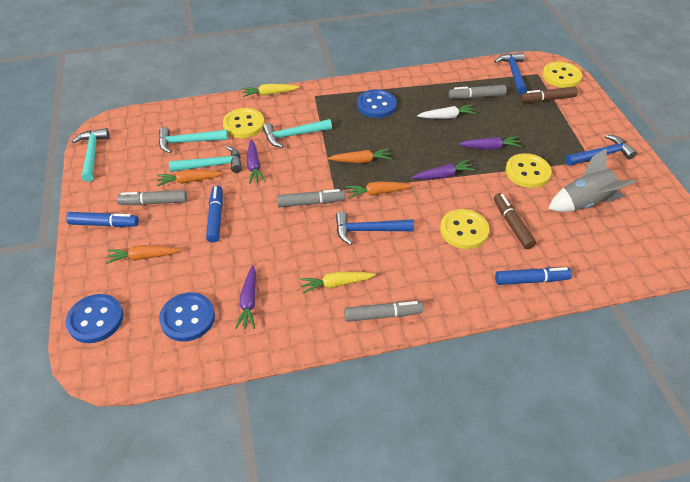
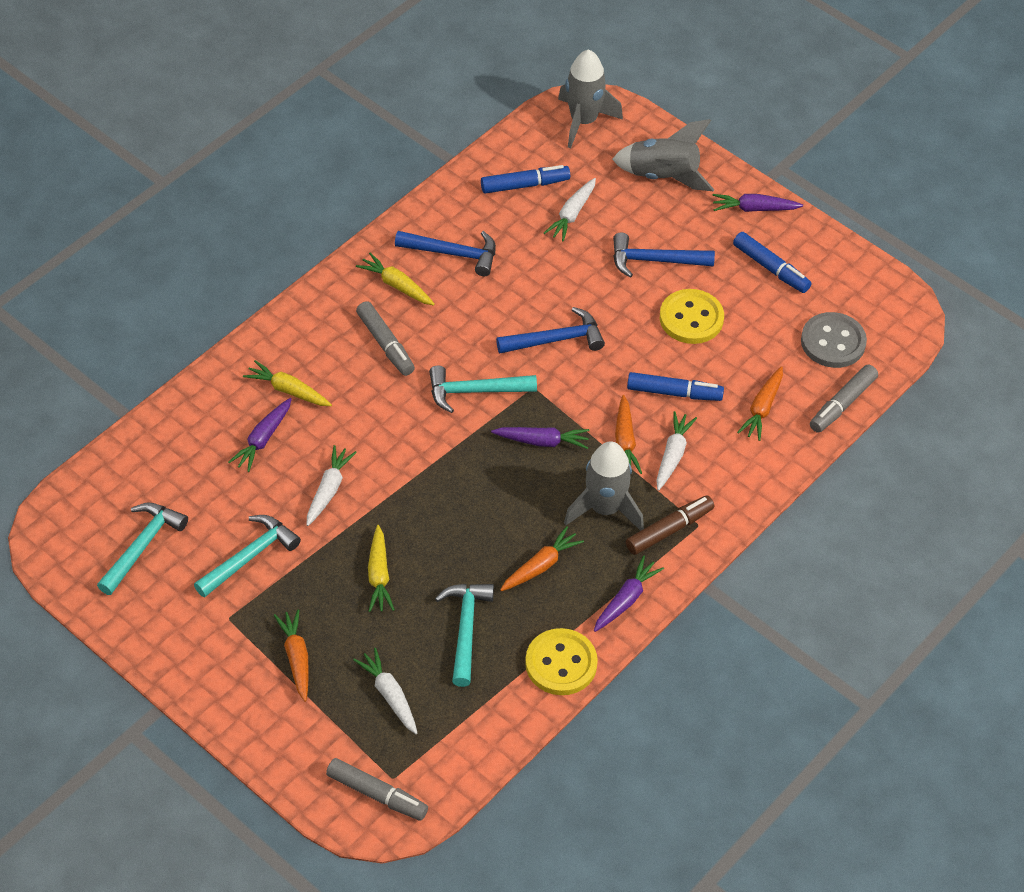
blue button: [66,294,123,343] [159,292,215,342] [357,89,397,118] = 3 -> none = 0
brown marker: [494,193,536,249] [520,86,578,103] = 2 -> [626,495,715,555] = 1
grey button: none = 0 -> [801,312,867,368] = 1
grey marker: [117,190,187,205] [277,189,345,207] [344,301,423,322] [449,85,507,99] = 4 -> [326,758,428,821] [356,301,415,376] [810,364,878,433] = 3
grey rocket: [548,149,636,212] = 1 -> [558,49,623,148] [564,441,644,531] [612,119,714,191] = 3
white carrot: [417,104,476,119] = 1 -> [307,445,357,526] [353,648,417,734] [544,178,596,242] [656,411,697,491] = 4
yellow button: [223,108,265,138] [440,209,489,249] [506,153,552,188] [542,62,582,88] = 4 -> [525,628,598,695] [660,289,724,344] = 2
yellow carrot: [242,84,299,97] [300,272,376,294] = 2 -> [243,360,332,406] [356,253,435,305] [368,525,395,612] = 3

